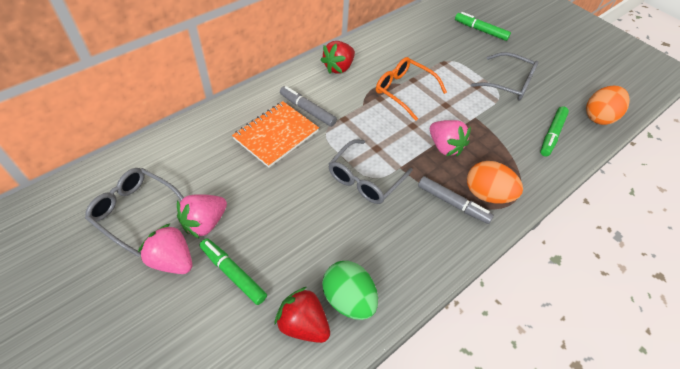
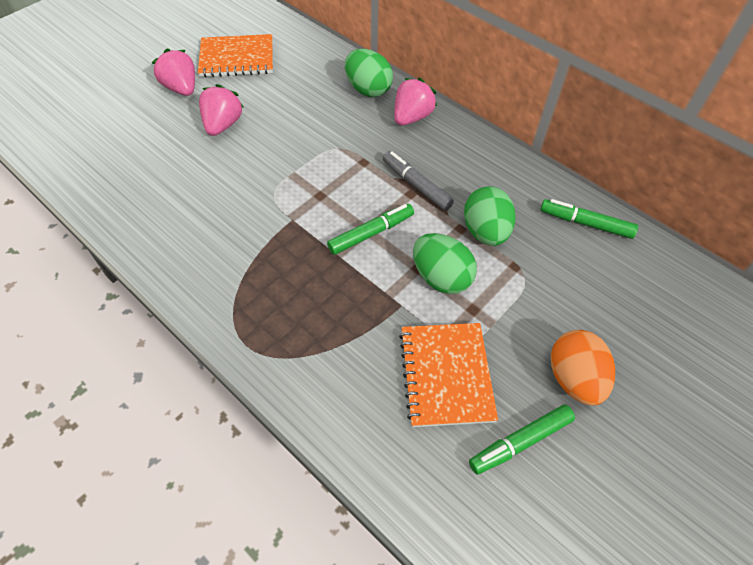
green egg: [322,261,378,320] = 1 -> [345,49,393,97] [413,233,477,294] [464,186,516,246] = 3
grey glasses: [85,168,184,257] [328,139,412,204] [471,52,539,101] = 3 -> none = 0
grey marker: [280,86,337,127] [418,176,494,224] = 2 -> [383,151,454,211] = 1
orange egg: [467,161,523,204] [586,86,630,125] = 2 -> [551,330,615,406] = 1
orange glasses: [376,57,447,121] = 1 -> none = 0
orange notebook: [232,101,319,168] = 1 -> [198,34,273,77] [399,323,498,427] = 2
red strawberry: [274,287,330,343] [321,41,355,74] = 2 -> none = 0

